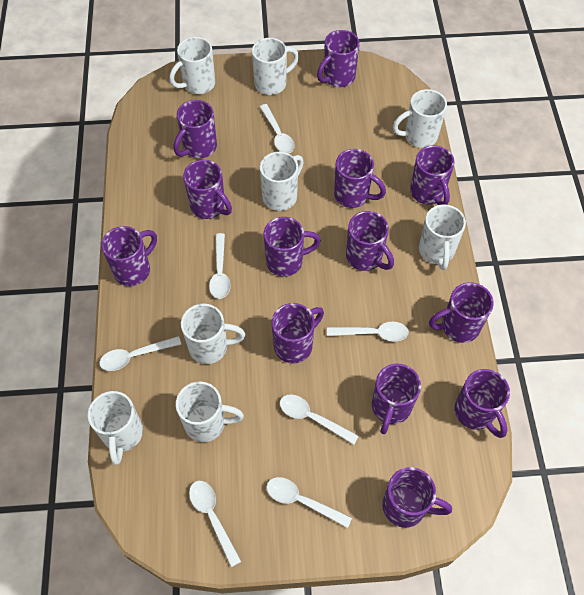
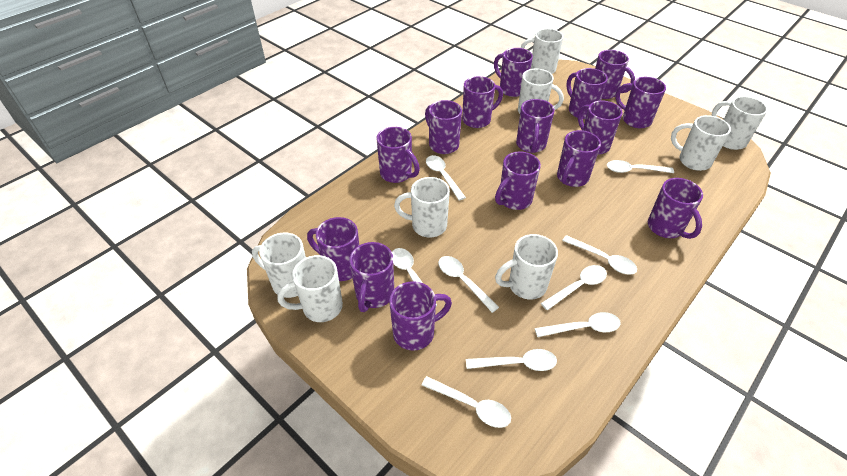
purple mug: [101,226,157,286] [174,100,217,158] [183,160,232,219] [264,217,321,277] [272,303,324,364] [317,30,359,87] [334,149,386,208] [346,211,394,271] [372,364,421,434] [382,467,452,528] [410,145,455,205] [429,282,494,343] [454,369,510,438] = 13 -> [307,217,359,281] [349,242,394,312] [377,127,420,183] [389,281,452,351] [425,100,462,154] [462,76,503,128] [494,48,533,97] [495,152,541,210] [516,99,555,153] [557,130,601,187] [566,68,608,119] [578,101,622,155] [595,50,635,99] [615,77,666,128] [648,178,703,239] = 15
white spoon: [100,336,182,371] [189,481,241,567] [209,233,231,299] [260,104,295,153] [267,477,352,528] [280,394,359,445] [327,322,409,342] = 7 -> [392,248,437,306] [422,376,511,428] [426,155,466,201] [438,256,499,313] [466,349,557,371] [535,312,621,337] [541,265,607,310] [562,235,637,274] [607,160,674,173] = 9

